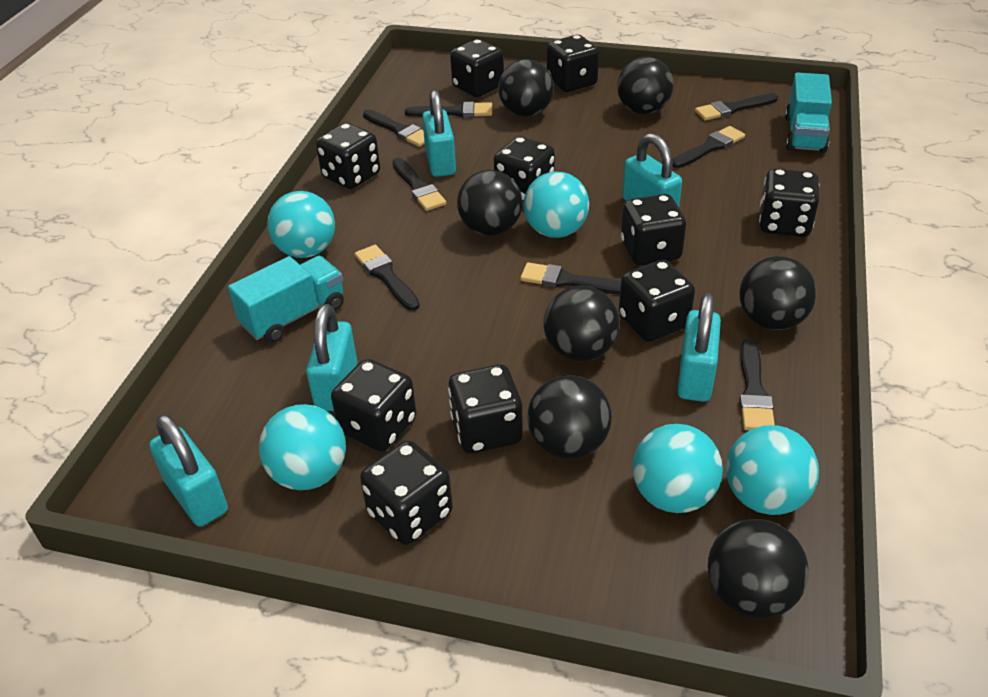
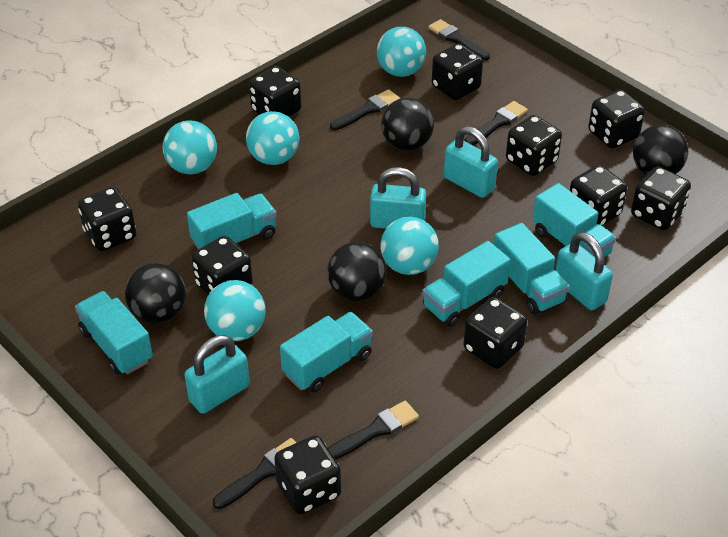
black ball: [457,170,522,236] [498,59,554,117] [528,375,612,459] [543,285,620,362] [617,57,674,114] [708,519,809,619] [739,256,817,330] = 7 -> [125,263,186,323] [327,242,387,301] [381,98,434,151] [633,125,688,175] = 4
black brush: [355,245,420,311] [363,110,425,147] [392,158,446,211] [405,101,492,117] [520,262,621,295] [672,126,745,168] [695,93,778,120] [739,339,775,430] = 8 -> [213,438,297,509] [328,401,419,460] [330,89,400,131] [428,19,490,60] [465,101,528,145] = 5
turquoise padlock: [149,414,228,527] [306,304,357,411] [422,90,456,177] [622,133,682,207] [677,293,721,402] = 5 -> [184,335,250,414] [370,167,426,229] [444,126,498,198] [556,232,613,310] = 4
turquoise truck: [228,256,344,343] [785,73,832,153] = 2 -> [75,291,153,375] [187,193,277,249] [280,312,373,393] [422,241,511,327] [494,223,570,315] [533,183,616,257] = 6

